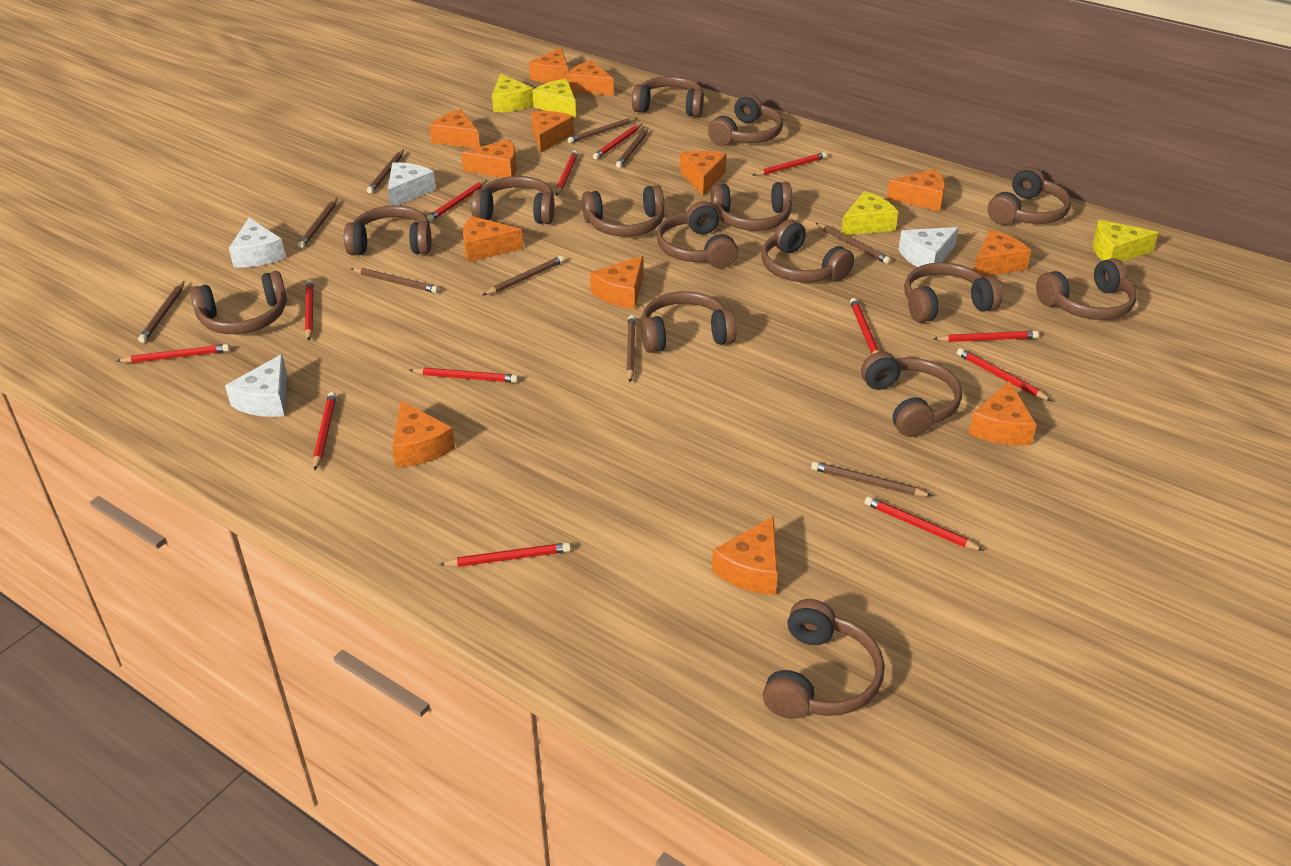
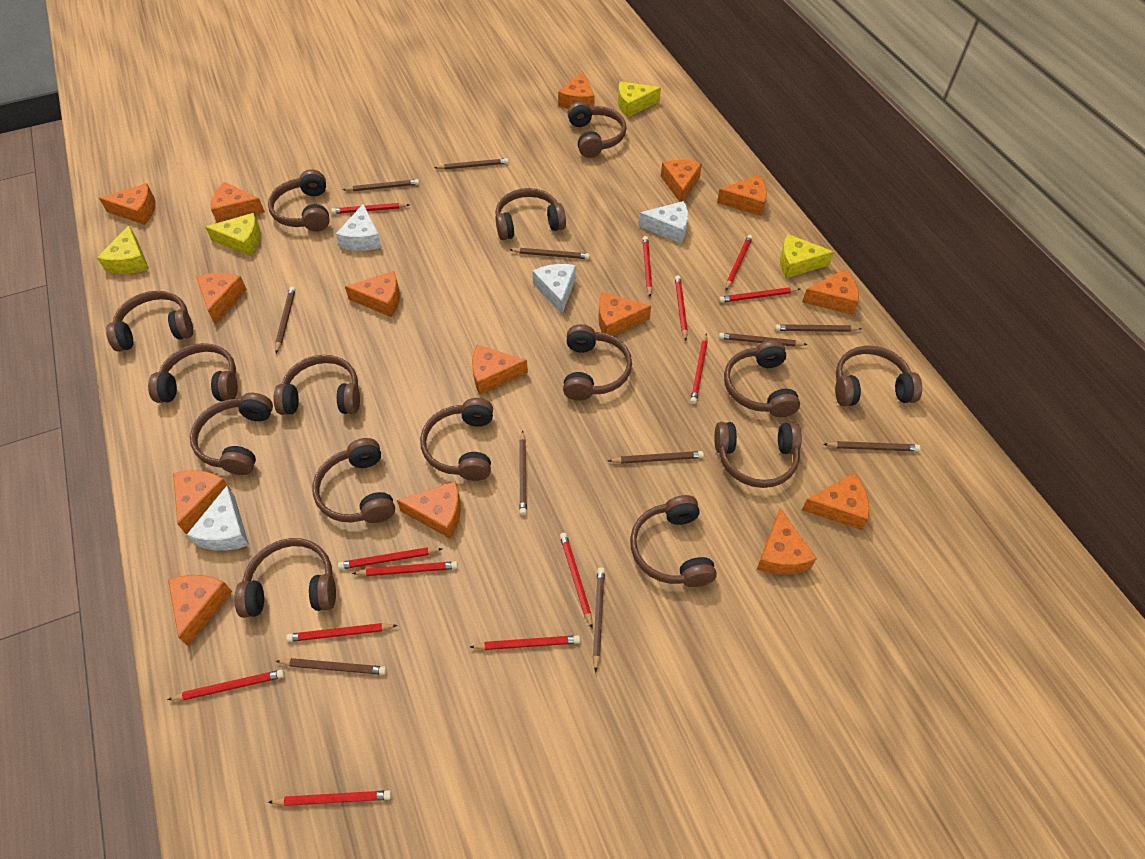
brown pencil: [138,281,185,343] [298,198,337,248] [351,268,439,293] [367,149,404,193] [483,256,564,295] [567,118,637,143] [616,127,648,168] [626,315,636,382] [811,461,932,496] [816,223,891,264] = 10 -> [275,287,296,353] [276,658,387,675] [343,179,419,191] [435,158,509,170] [510,248,590,259] [519,430,527,515] [593,567,605,673] [608,451,704,464] [719,333,808,347] [775,324,862,332] [823,441,920,451] = 11
orange cheese: [392,401,455,467] [429,110,480,148] [462,139,516,178] [463,216,523,262] [529,47,568,83] [531,111,574,152] [566,60,614,96] [590,256,643,309] [680,151,726,196] [712,516,778,595] [887,169,945,212] [968,381,1037,446] [974,230,1031,276] = 13 -> [99,183,155,225] [168,575,232,646] [173,470,231,535] [196,273,247,324] [211,182,265,223] [345,271,400,317] [397,481,461,539] [472,345,528,394] [558,72,595,109] [598,292,651,336] [661,160,702,202] [717,175,767,216] [757,508,817,575] [802,269,859,315] [802,473,869,530] = 15

